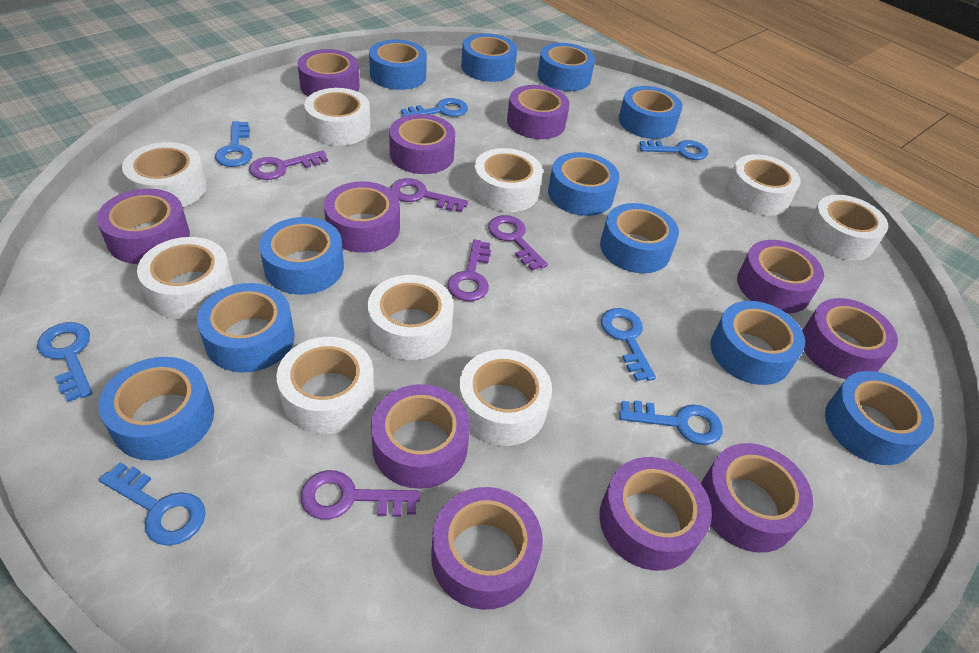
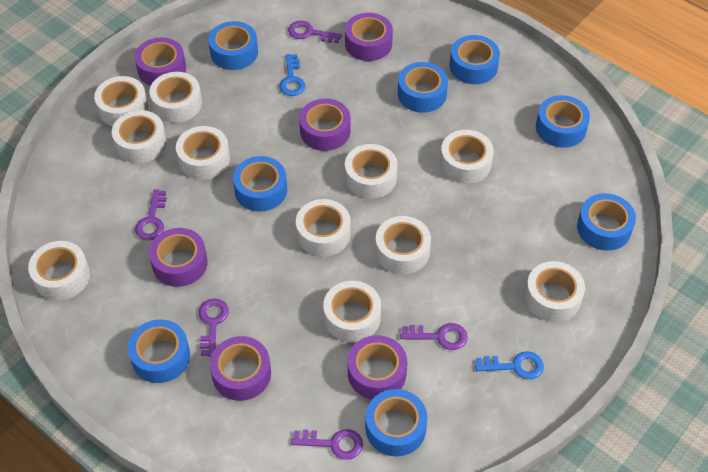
blue key: [37,322,92,402] [99,462,206,546] [215,121,252,167] [401,98,468,116] [601,308,656,381] [619,400,723,445] [639,140,708,160] = 7 -> [279,54,306,96] [475,351,544,379] = 2
blue tape: [99,357,214,461] [197,283,294,372] [259,217,344,295] [369,39,427,90] [461,33,517,82] [537,43,595,91] [548,152,620,216] [600,203,679,273] [619,86,683,139] [710,301,805,385] [825,371,934,465] = 11 -> [128,320,190,383] [208,21,258,70] [233,156,287,211] [365,389,428,456] [398,62,448,113] [450,35,500,84] [536,95,590,148] [577,193,636,251] = 8
purple tape: [97,189,190,264] [297,49,360,96] [324,181,400,253] [371,384,470,489] [389,114,455,174] [431,487,543,610] [507,85,570,139] [599,457,712,571] [701,443,813,553] [737,240,824,313] [803,298,898,379] = 11 -> [135,37,186,86] [149,228,208,287] [210,336,271,401] [299,98,350,151] [345,13,393,61] [348,335,407,399] = 6
white tape: [122,142,207,207] [137,237,233,320] [276,337,375,434] [304,88,371,146] [368,275,454,360] [458,349,552,446] [473,148,543,212] [726,154,801,216] [806,195,888,261] = 9 -> [28,241,90,300] [94,76,148,126] [112,110,167,163] [149,72,202,123] [176,126,230,180] [296,199,351,256] [323,281,381,342] [345,144,397,199] [375,216,431,274] [440,130,494,184] [525,261,585,322] = 11

